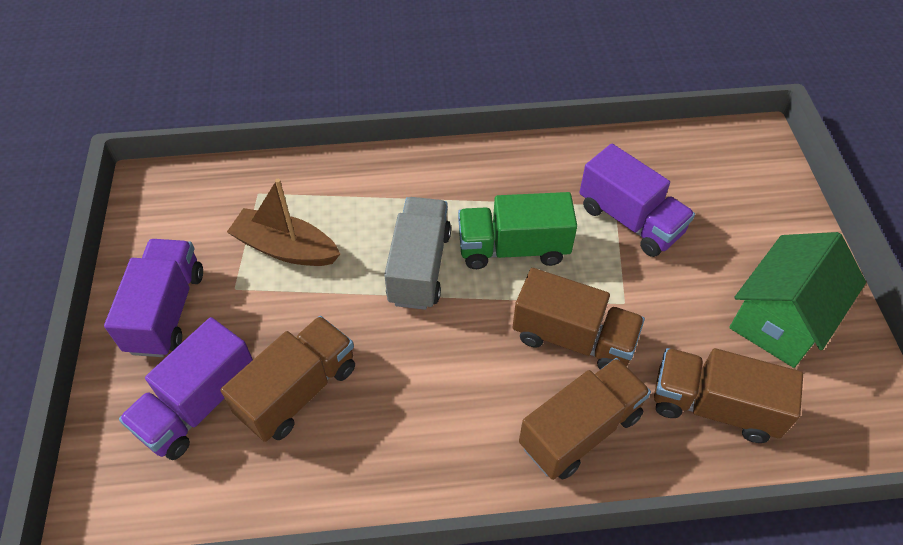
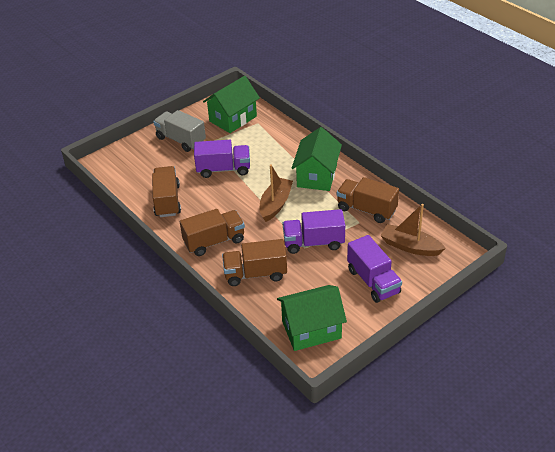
brown boat: [227,179,340,266] = 1 -> [260,164,293,222] [381,204,446,256] = 2
green house: [729,232,866,368] = 1 -> [203,76,260,133] [277,285,347,351] [291,127,342,191] = 3
green truck: [458,192,577,269] = 1 -> none = 0

